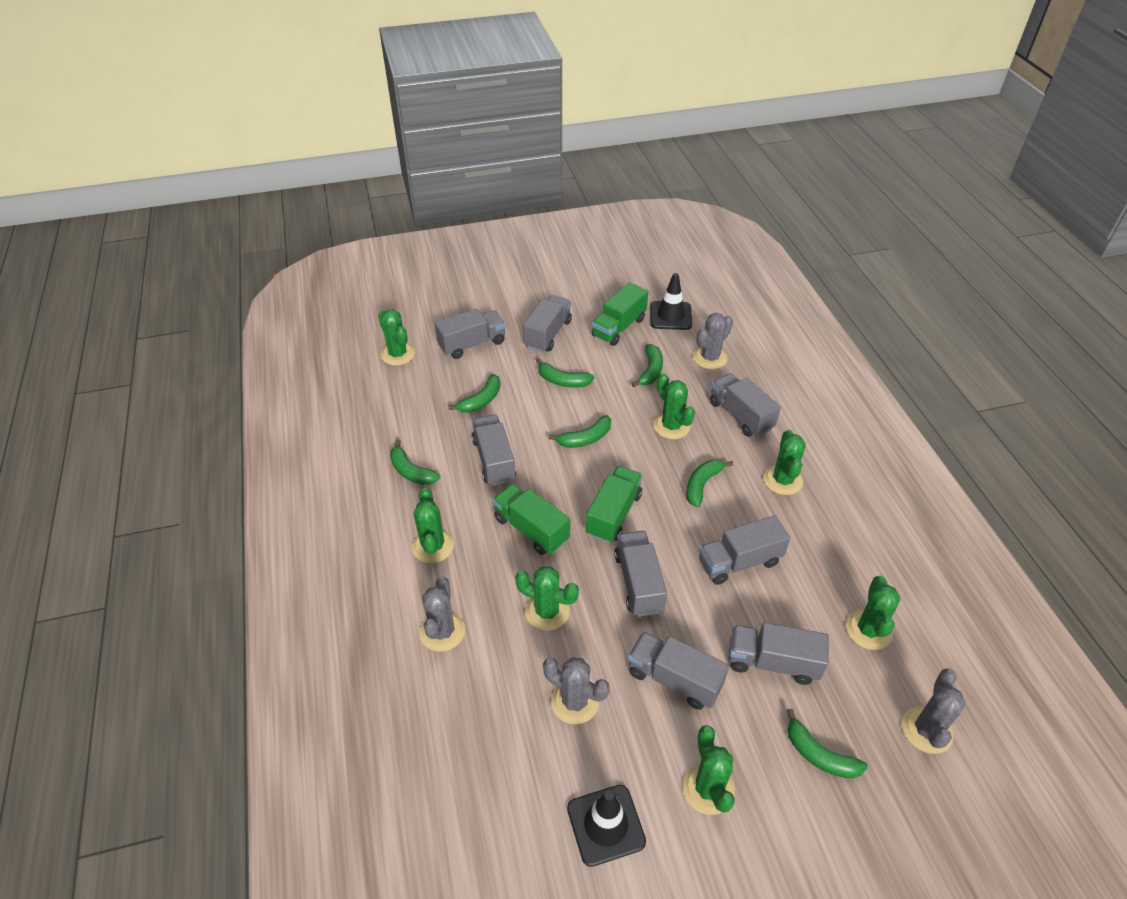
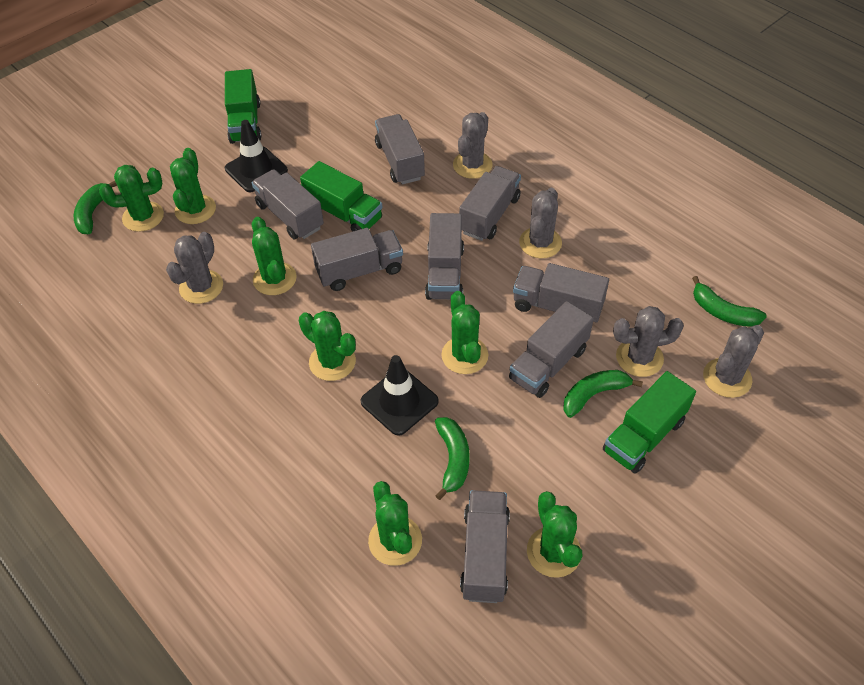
green banana: [390,439,440,485] [448,374,500,413] [536,358,594,387] [548,415,611,448] [632,344,663,387] [686,459,733,507] [787,709,868,779] = 7 -> [74,181,117,234] [435,417,470,500] [563,370,643,418] [692,276,767,327] = 4
grey cactus: [419,577,465,652] [543,657,610,724] [693,313,733,369] [902,668,966,754] = 4 -> [166,232,223,304] [453,112,492,179] [519,188,562,258] [613,306,684,377] [703,325,764,398] = 5

